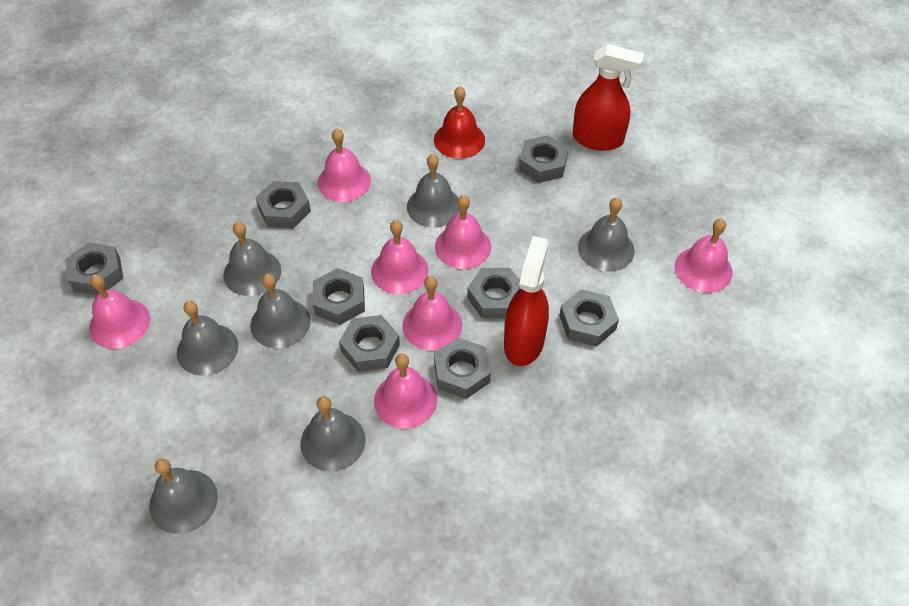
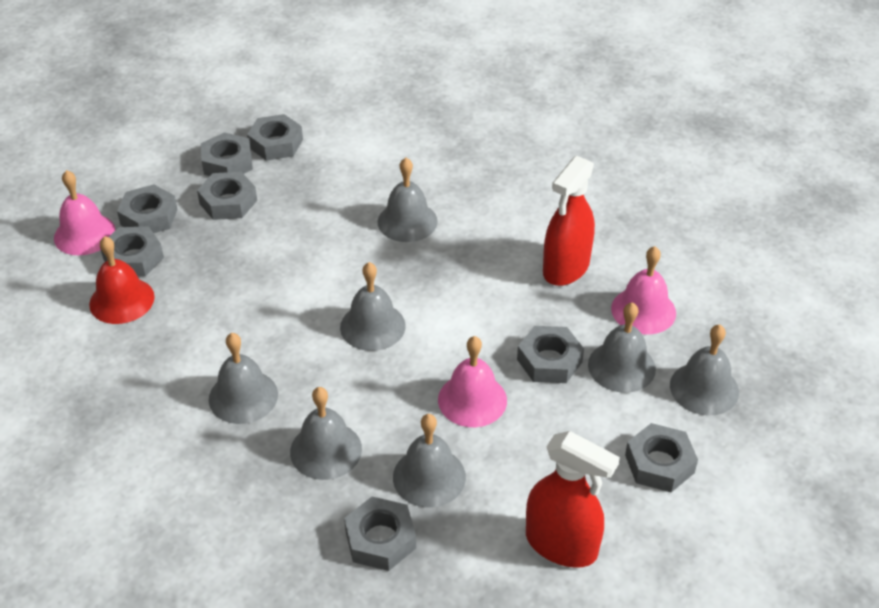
pink bell: [89,274,150,349] [318,128,371,202] [371,220,428,294] [374,353,437,429] [402,276,462,351] [435,195,491,269] [675,218,733,293] = 7 -> [54,170,116,255] [438,336,507,427] [611,246,676,334] = 3

